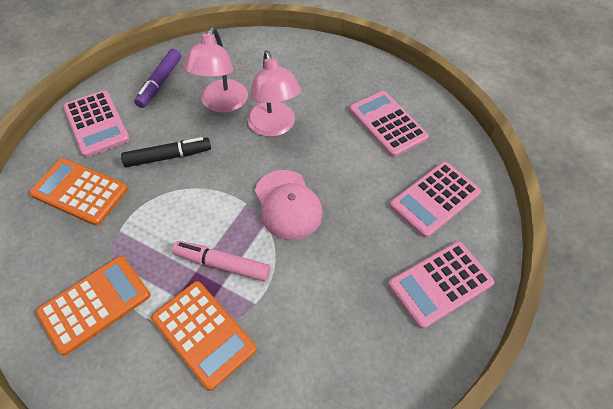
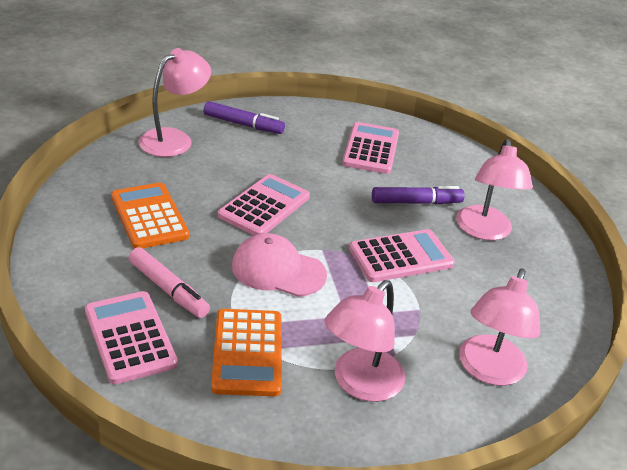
black marker: [121,137,211,167] = 1 -> none = 0
orange calculator: [29,158,128,226] [36,256,150,356] [151,281,257,391] = 3 -> [111,183,190,249] [211,309,282,396] = 2
pink lamp: [183,27,248,113] [247,50,301,137] = 2 -> [139,48,211,157] [325,280,405,402] [456,139,533,241] [459,268,541,386] = 4
purple marker: [134,49,181,108] = 1 -> [204,101,285,134] [372,186,465,204] = 2

